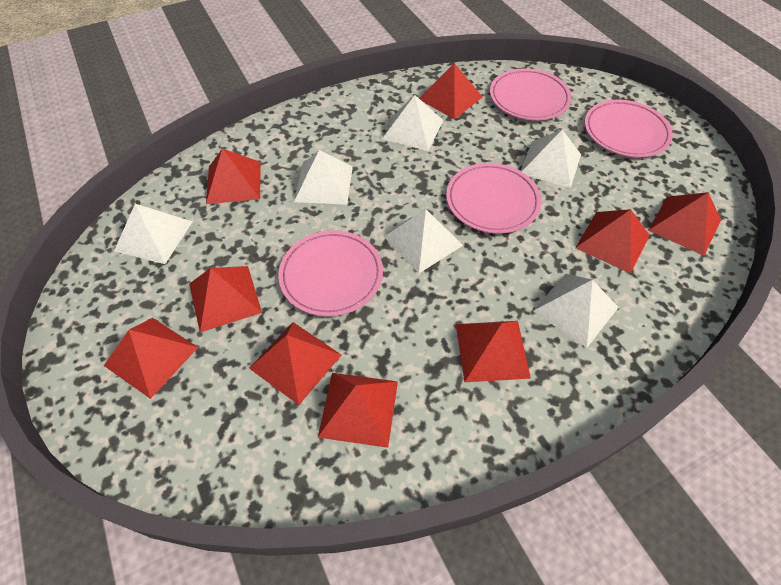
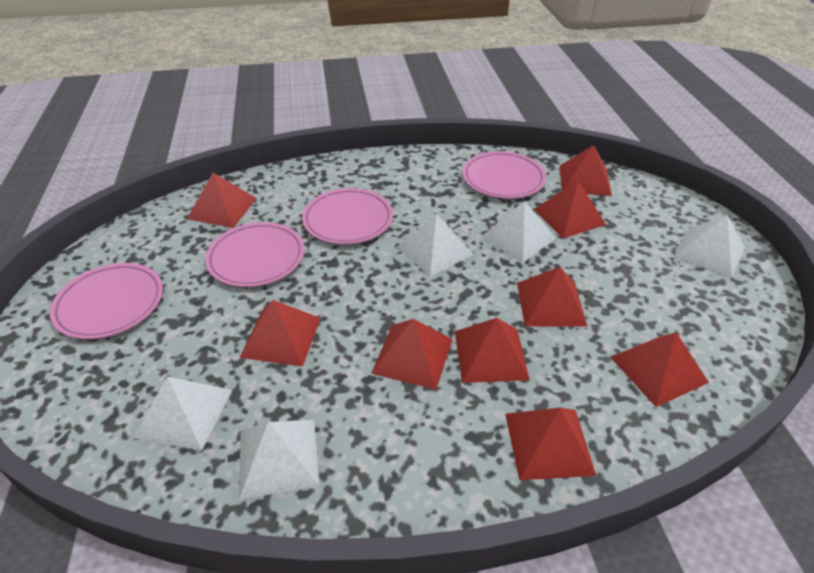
white pyramid: [114,204,193,264] [294,150,353,205] [382,95,444,151] [384,209,463,273] [521,130,581,188] [533,274,619,348] = 6 -> [133,376,232,451] [239,420,319,500] [397,214,474,277] [481,201,556,263] [674,215,745,278] = 5

